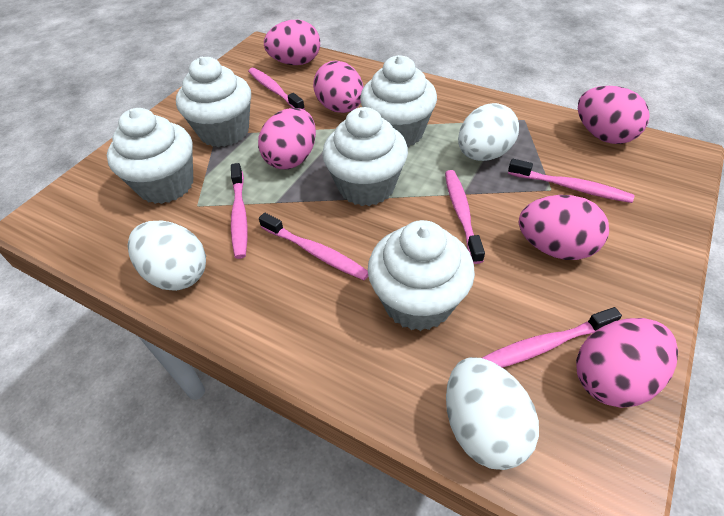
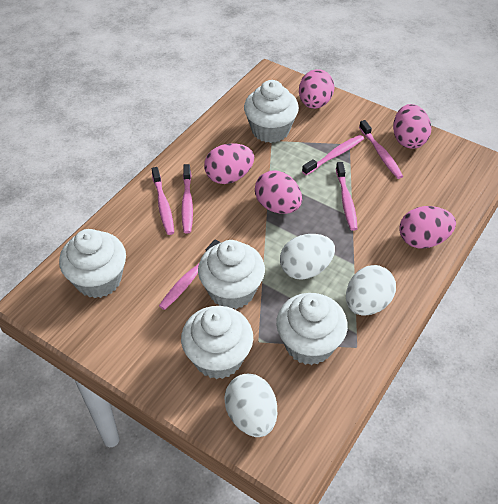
pink egg: [258,108,316,169] [264,20,320,65] [313,60,363,113] [519,195,609,260] [576,318,678,408] [578,86,650,144] = 6 -> [204,144,254,184] [255,170,302,214] [299,69,334,109] [393,104,431,149] [399,206,456,249] = 5

